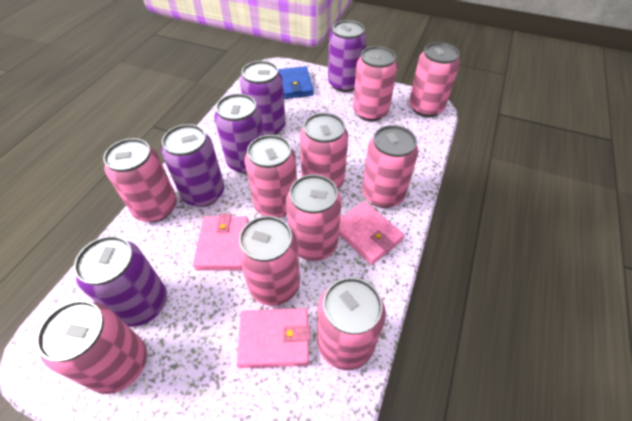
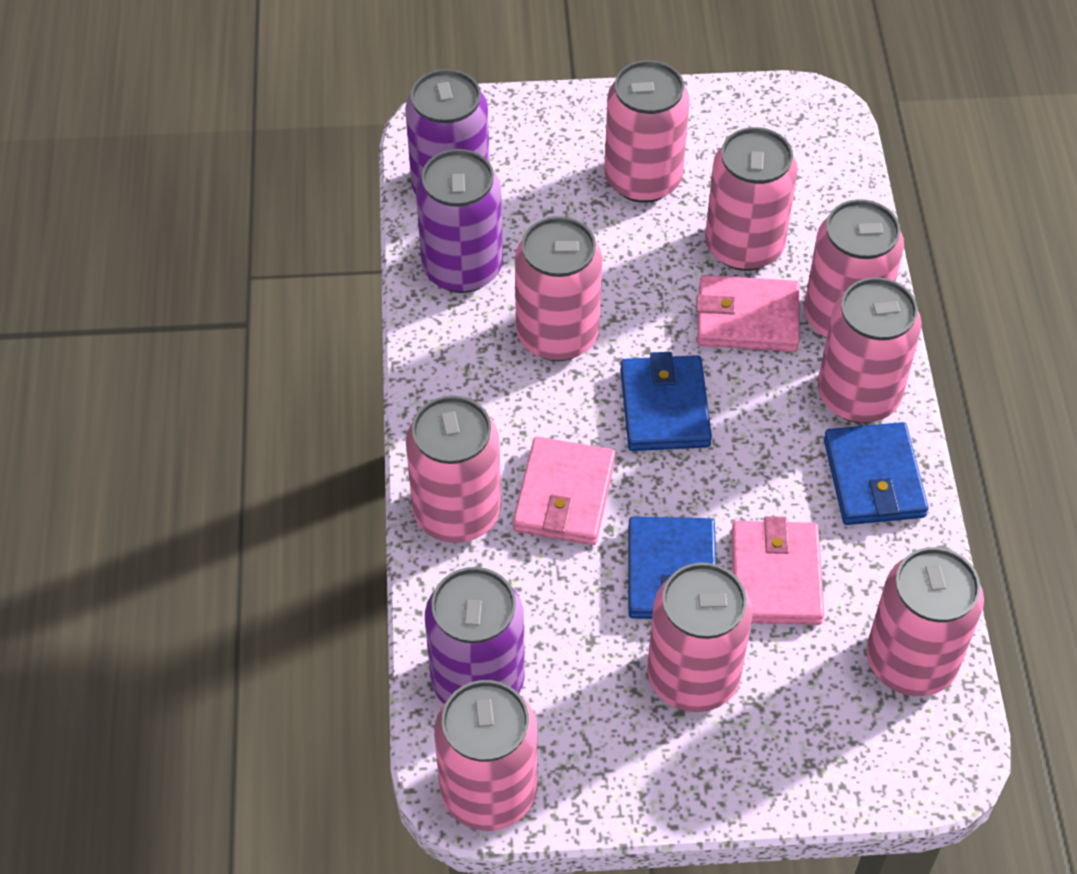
blue wallet: [278,66,314,99] = 1 -> [620,352,712,451] [628,517,716,619] [824,422,929,525] = 3
pink can: [36,300,147,394] [103,138,177,222] [236,216,300,305] [245,135,297,218] [286,174,342,261] [300,113,348,190] [317,277,386,370] [353,46,398,121] [362,125,418,208] [409,42,460,117] = 10 -> [406,396,501,543] [434,680,537,831] [515,216,603,361] [605,60,690,203] [647,562,753,712] [705,127,798,271] [804,199,904,339] [818,277,922,423] [867,547,984,696] = 9
purple can: [74,236,167,327] [161,124,224,207] [214,94,264,174] [240,61,286,135] [328,20,367,92] = 5 -> [405,69,490,194] [416,149,503,293] [425,567,525,704] = 3

